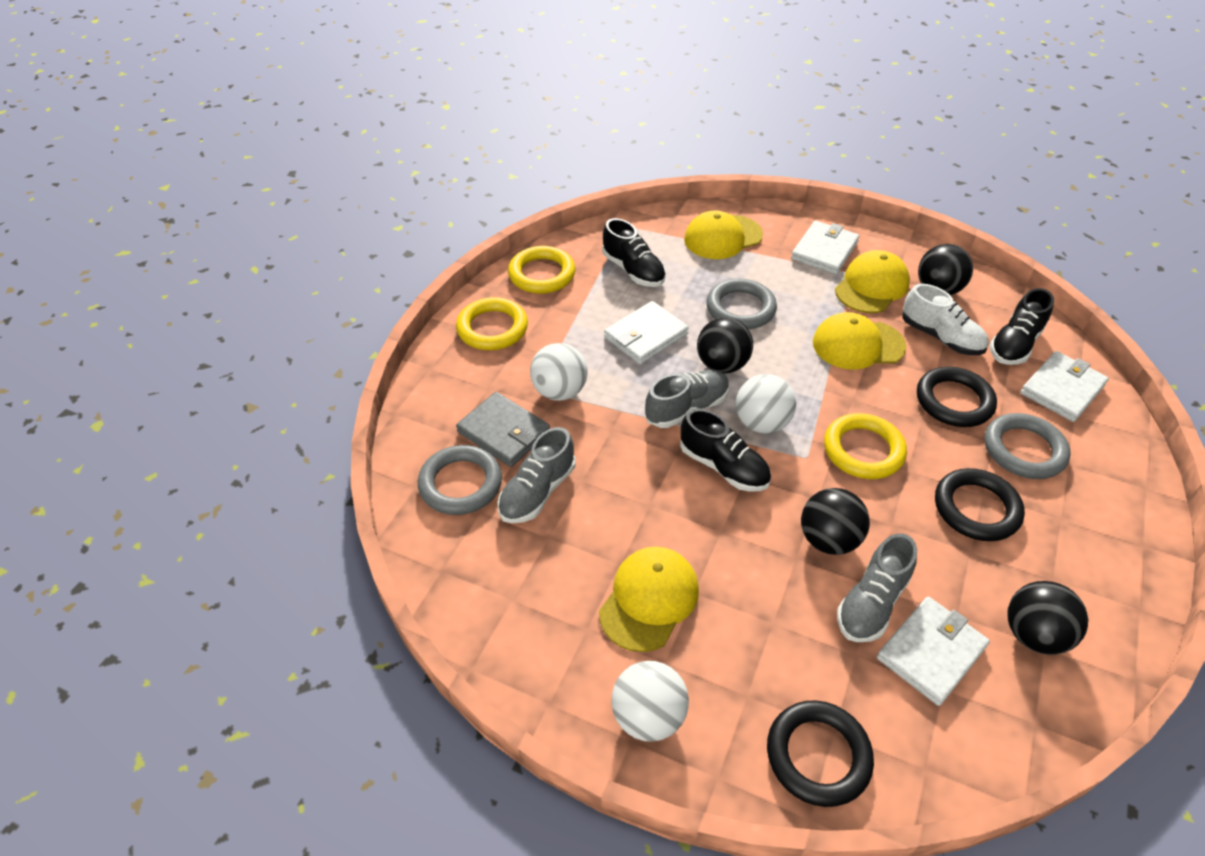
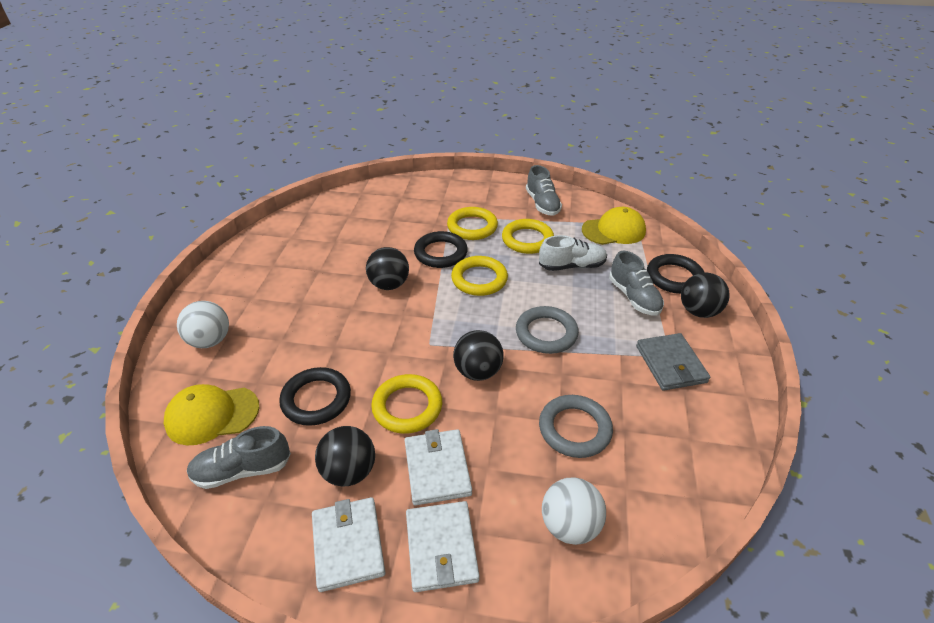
black shoe: [602,218,666,287] [680,409,771,492] [990,288,1054,365] = 3 -> none = 0
grey ring: [418,445,502,515] [706,279,777,329] [985,413,1071,479] = 3 -> [516,306,579,354] [539,395,613,458] = 2
white ball: [530,343,588,401] [611,661,689,742] [736,374,796,433] = 3 -> [177,301,229,348] [542,478,606,545] = 2
white wallet: [604,301,689,364] [791,221,859,274] [877,597,990,706] [1020,351,1109,422] = 4 -> [312,497,385,592] [405,429,472,506] [406,501,480,592] = 3
yellow cap: [599,547,699,652] [684,210,763,259] [813,312,906,370] [835,250,910,313] = 4 -> [164,384,260,445] [582,207,646,245] = 2
yellow ring: [456,297,528,350] [508,246,575,294] [824,413,907,479] = 3 -> [371,374,442,434] [447,207,498,240] [451,256,508,296] [502,219,554,254] = 4

